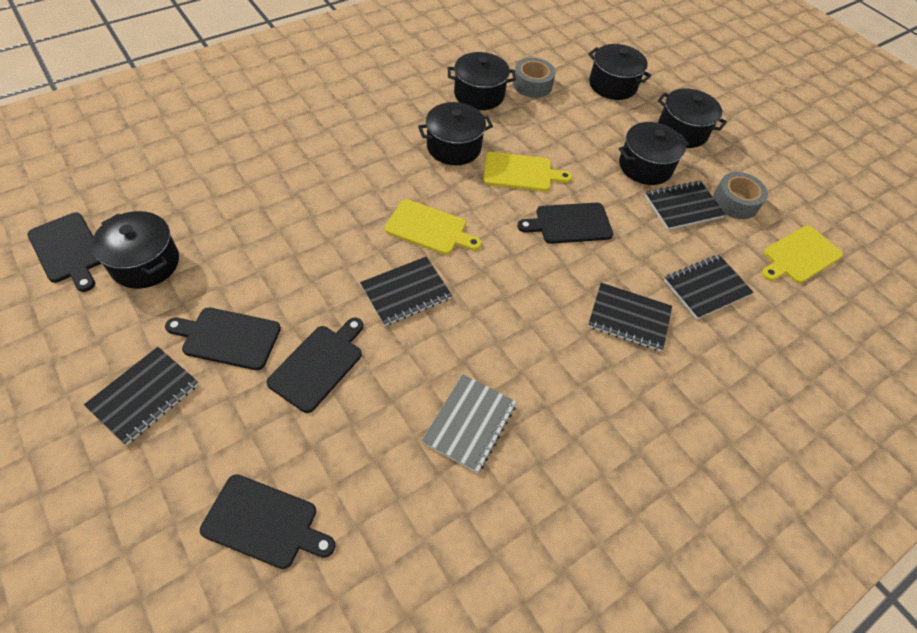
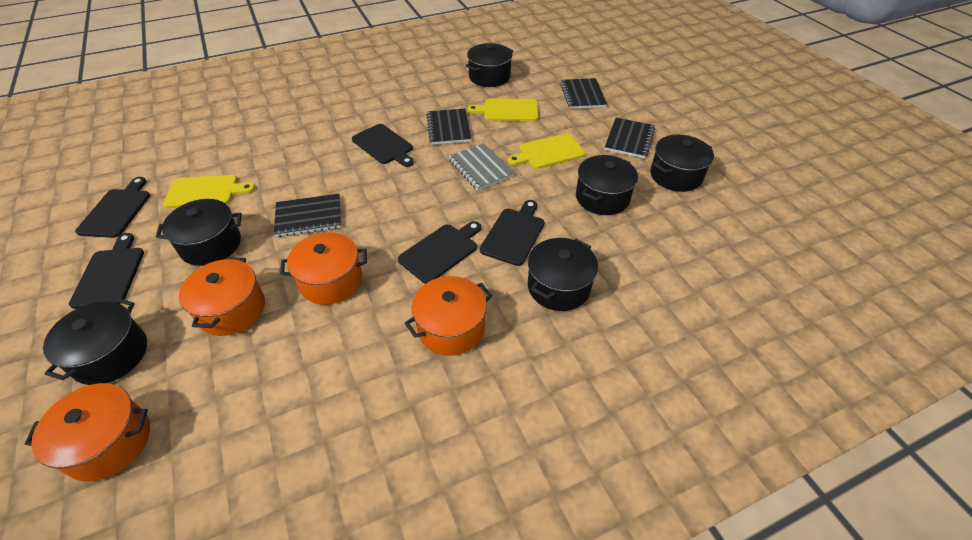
black notebook: [84,347,199,445] [360,257,452,326] [588,283,672,351] [645,181,726,230] [664,255,754,319] = 5 -> [274,194,341,237] [426,109,471,145] [560,78,607,109] [604,118,655,159] = 4
grey tape: [513,58,556,98] [713,172,768,219] = 2 -> none = 0
orange pot: none = 0 -> [25,383,150,481] [179,257,265,336] [280,232,367,305] [405,276,493,356] = 4

